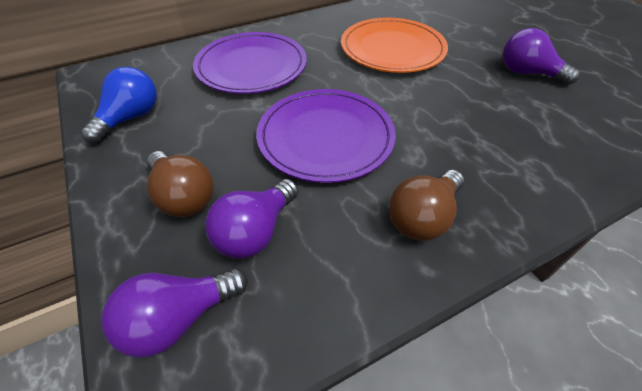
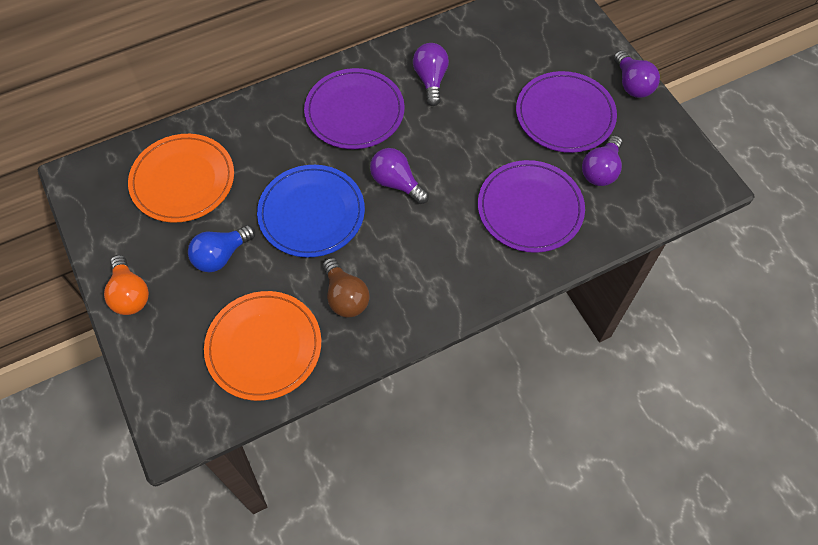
blue plate: none = 0 -> [257,165,365,257] = 1
brown light bulb: [147,151,214,217] [389,170,464,241] = 2 -> [323,258,370,318] = 1
orange light bulb: none = 0 -> [104,255,149,315] = 1
orange plate: [341,18,448,73] = 1 -> [128,134,234,223] [204,291,321,401] = 2
purple light bulb: [101,268,248,358] [205,179,298,259] [503,28,580,85] = 3 -> [370,148,429,204] [413,43,449,106] [582,135,622,186] [614,50,660,98] = 4
purple plate: [193,32,307,94] [256,89,396,183] = 2 -> [304,68,404,149] [478,160,585,253] [516,71,617,153] = 3

